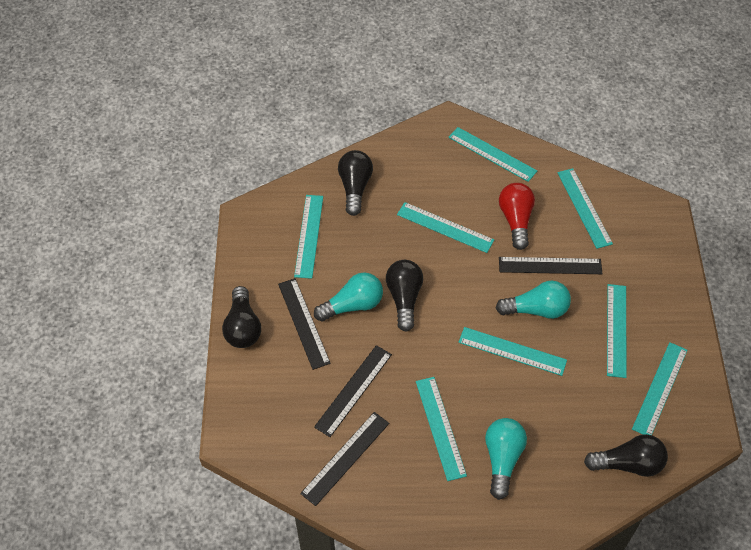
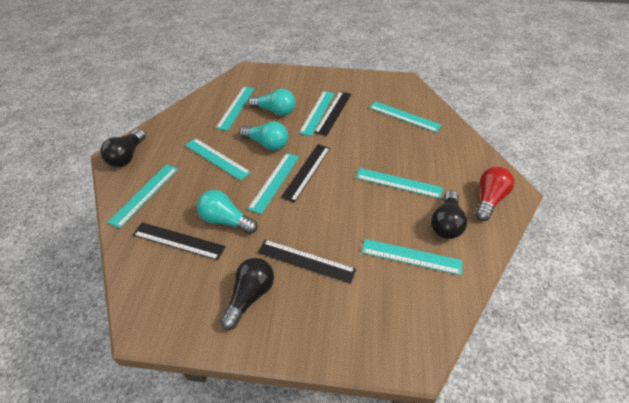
black light bulb: [222,286,261,348] [338,150,373,216] [386,260,423,331] [584,434,668,477] = 4 -> [100,129,146,167] [220,258,274,330] [431,190,467,239] = 3

